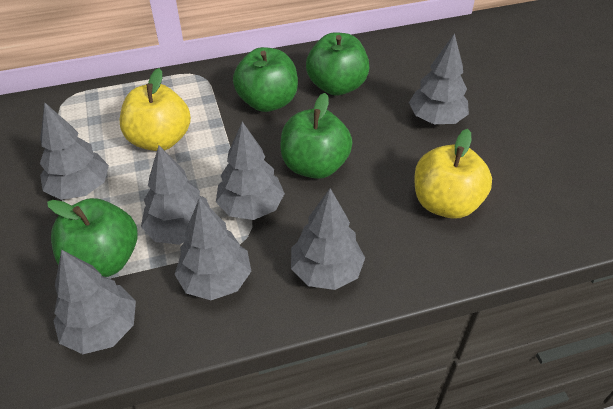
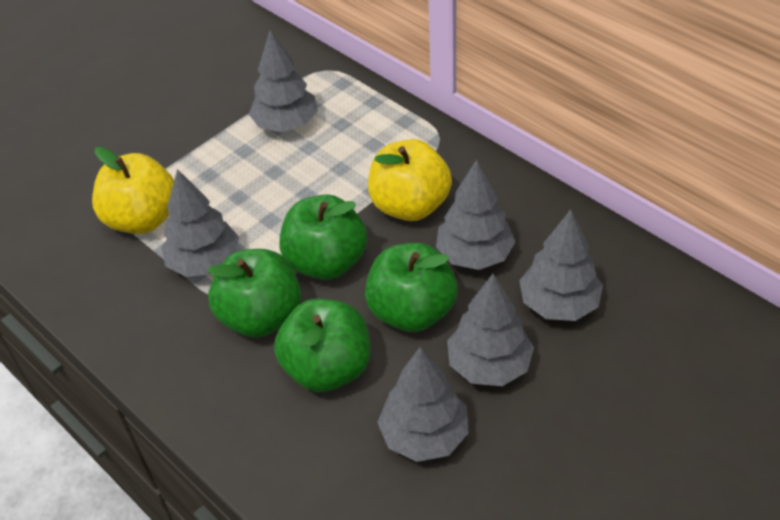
grey tree: [40,102,109,200] [53,250,136,354] [141,146,209,245] [175,197,251,300] [216,122,285,220] [291,188,365,290] [409,33,469,124] = 7 -> [161,169,239,277] [249,30,318,132] [377,347,469,462] [436,160,516,270] [447,274,534,386] [519,210,603,321] = 6

